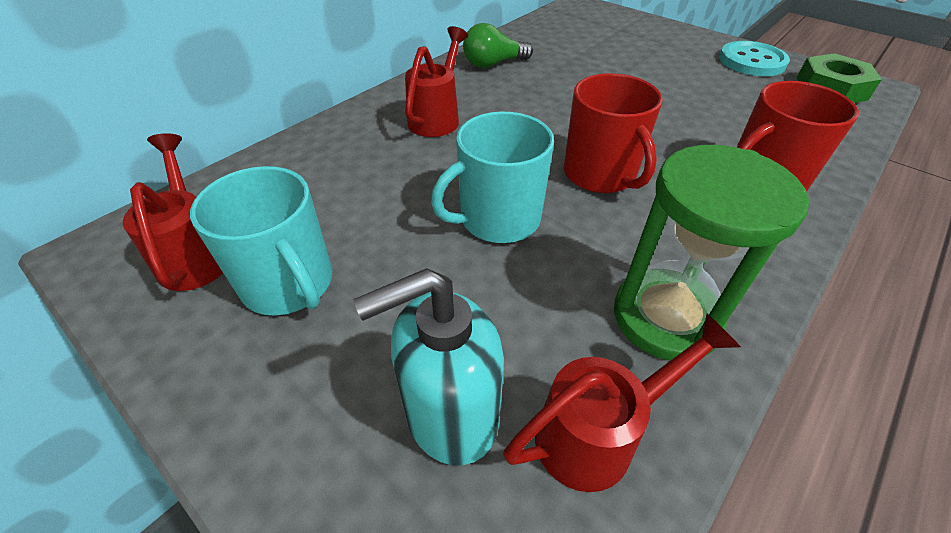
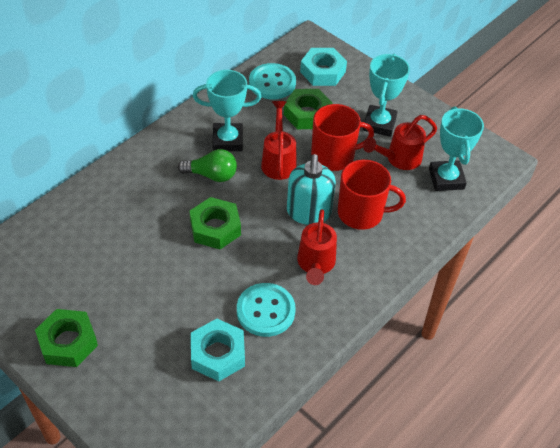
green hourglass: [614,145,809,361] = 1 -> none = 0
green nut: [797,53,882,103] = 1 -> [35,309,98,367] [190,197,241,249] [284,89,333,129] = 3
turquoise button: [719,41,790,76] = 1 -> [237,283,296,337] [249,63,296,99] = 2
turquoise mug: [190,166,332,316] [431,112,554,243] = 2 -> none = 0
turquoise nut: none = 0 -> [191,319,245,381] [300,48,347,86] = 2
turquoise trophy: none = 0 -> [193,70,261,151] [363,54,410,137] [429,106,484,191] = 3

